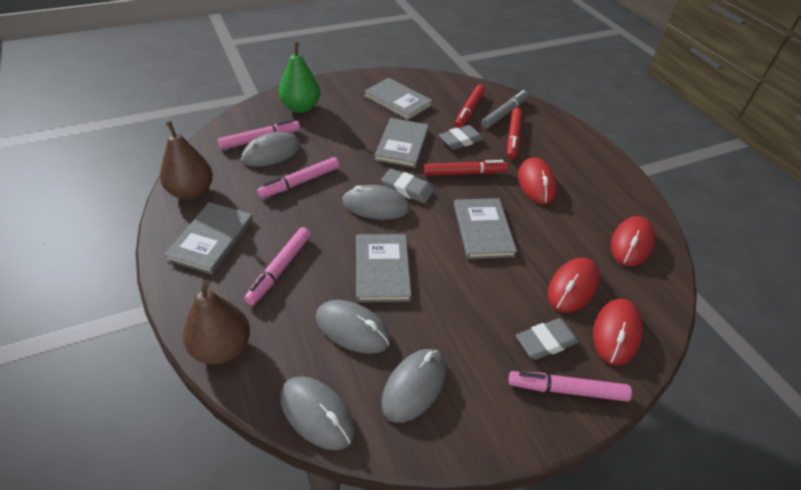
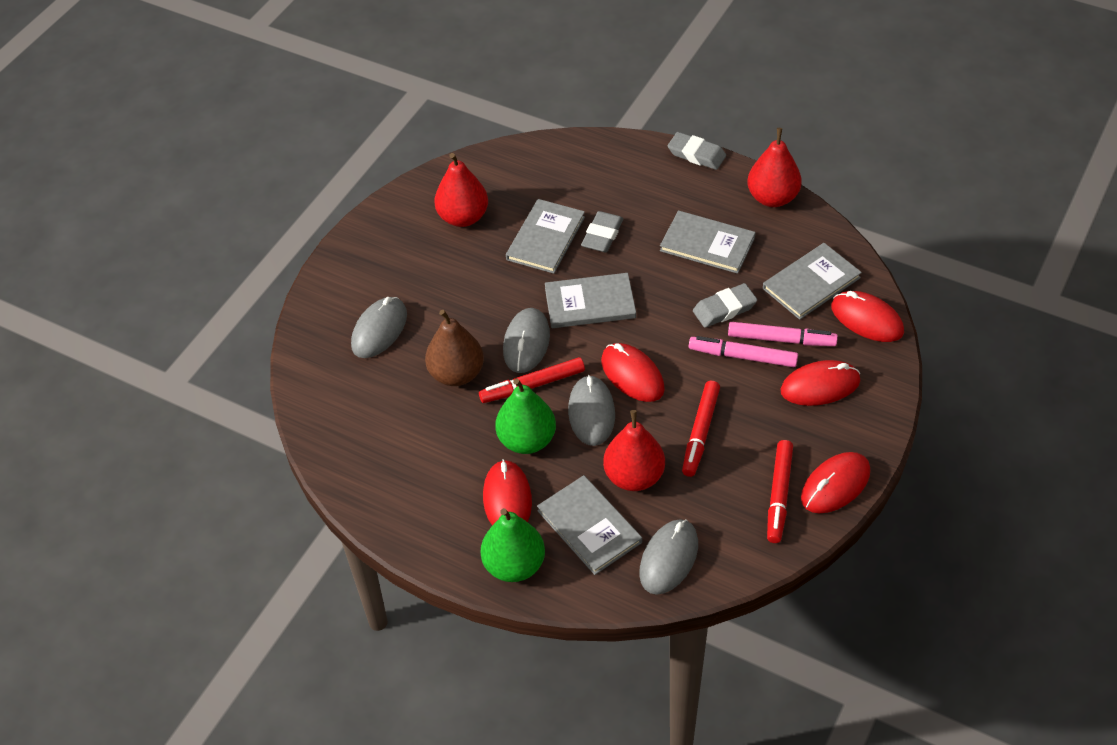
brown pear: [160,121,213,200] [183,280,250,364] = 2 -> [425,310,484,386] = 1
green pear: [279,42,320,113] = 1 -> [481,508,545,582] [495,379,556,454] = 2
grey marker: [481,90,528,129] = 1 -> none = 0
grey mouse: [241,132,301,167] [280,376,355,450] [316,300,391,354] [343,185,410,220] [381,349,446,423] = 5 -> [351,297,407,358] [503,308,550,373] [568,375,615,446] [639,519,698,595] = 4
pink marker: [218,119,300,150] [244,227,311,305] [257,157,339,198] [509,371,632,402] = 4 -> [689,336,798,367] [728,322,838,346] = 2
red mouse: [518,158,557,204] [548,258,599,312] [593,299,643,366] [611,216,655,266] = 4 -> [483,459,532,525] [601,343,665,402] [780,360,860,406] [801,452,870,513] [831,291,904,342] = 5
red pear: none = 0 -> [434,153,488,227] [603,410,665,491] [747,128,802,207] = 3

